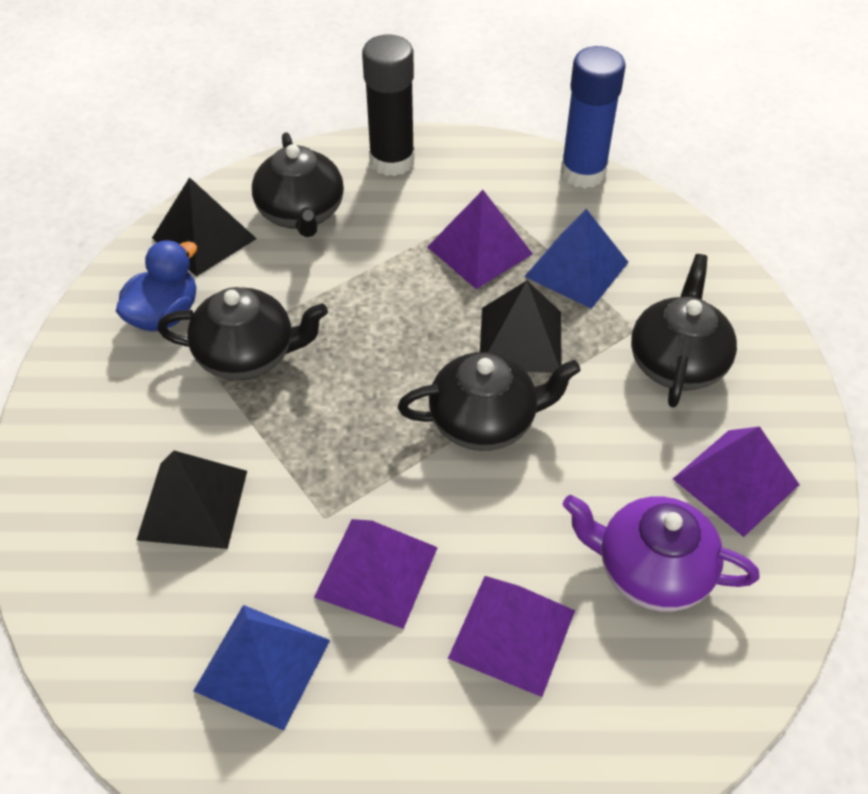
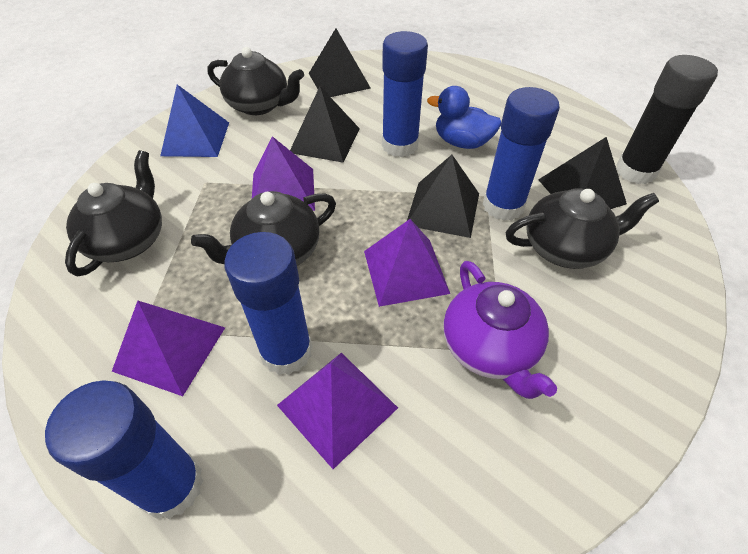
black pyramid: [136,451,247,549] [152,177,257,277] [480,281,562,373] = 3 -> [290,86,360,163] [309,28,371,97] [407,155,479,238] [538,137,627,209] = 4
blue glue stick: [560,46,626,189] = 1 -> [45,380,203,519] [224,232,312,375] [382,31,428,157] [482,87,560,221] = 4
blue pyramid: [193,605,330,731] [524,209,628,309] = 2 -> [160,84,229,157] = 1

